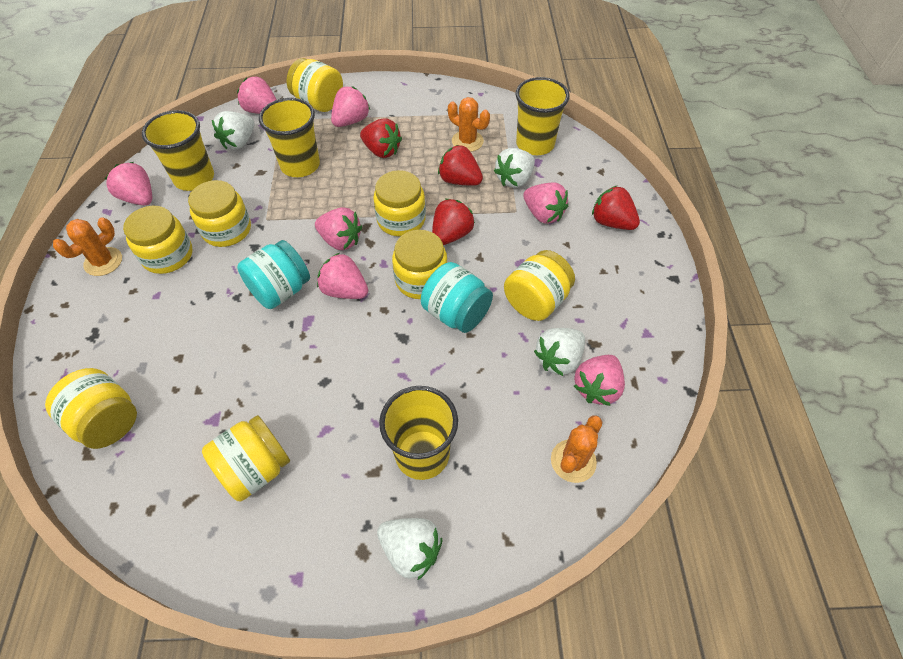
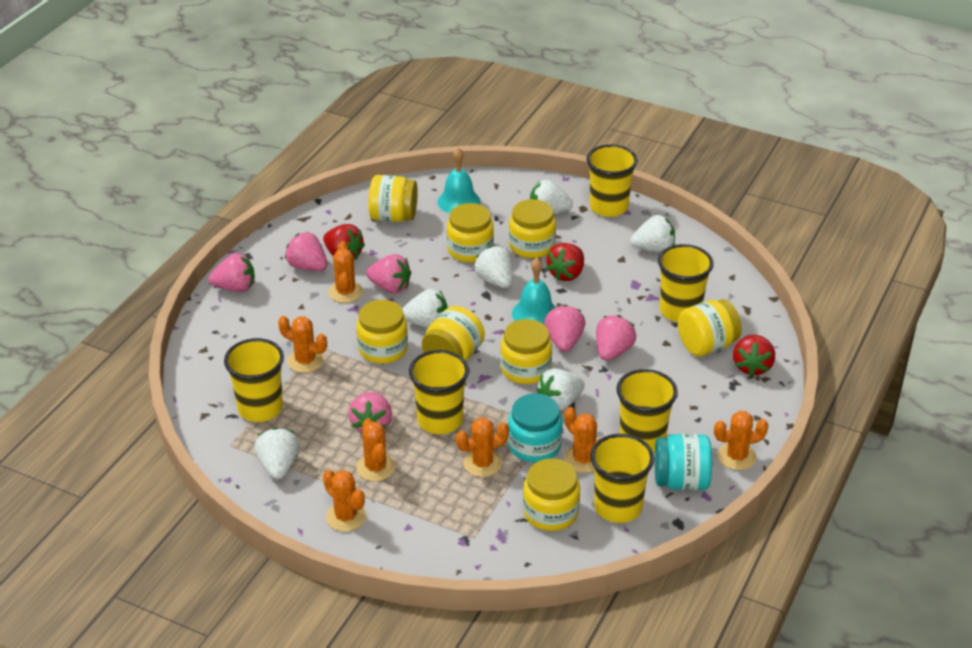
orange cactus: [53,217,122,276] [448,97,490,152] [551,416,602,483] = 3 -> [278,316,327,373] [323,470,366,532] [329,241,363,303] [356,418,395,481] [456,417,509,477] [564,407,601,473] [714,411,769,470] = 7
pink strawberry: [105,162,152,205] [237,76,277,114] [315,207,362,250] [317,253,368,299] [331,86,370,127] [523,182,568,224] [574,355,625,406] = 7 -> [209,253,255,292] [285,232,328,271] [348,392,392,433] [366,254,411,294] [544,305,585,352] [596,315,636,361] = 6
red strawberry: [360,118,402,158] [432,199,475,245] [438,145,483,186] [592,185,640,230] = 4 -> [323,224,365,260] [546,243,584,281] [733,335,775,376] = 3
turquoise bell: none = 0 -> [437,147,481,214] [512,258,556,325] = 2
white strawberry: [212,111,254,150] [377,518,442,580] [494,148,535,188] [534,328,585,376] = 4 -> [255,427,300,480] [402,289,448,328] [474,246,513,288] [530,180,573,215] [537,368,585,411] [630,215,675,253] = 6
yellow cup: [142,110,214,191] [259,98,320,177] [379,386,458,480] [515,77,569,155] = 4 -> [224,338,284,422] [409,350,469,434] [587,144,638,217] [590,434,654,523] [616,369,678,453] [658,244,714,322] = 6

